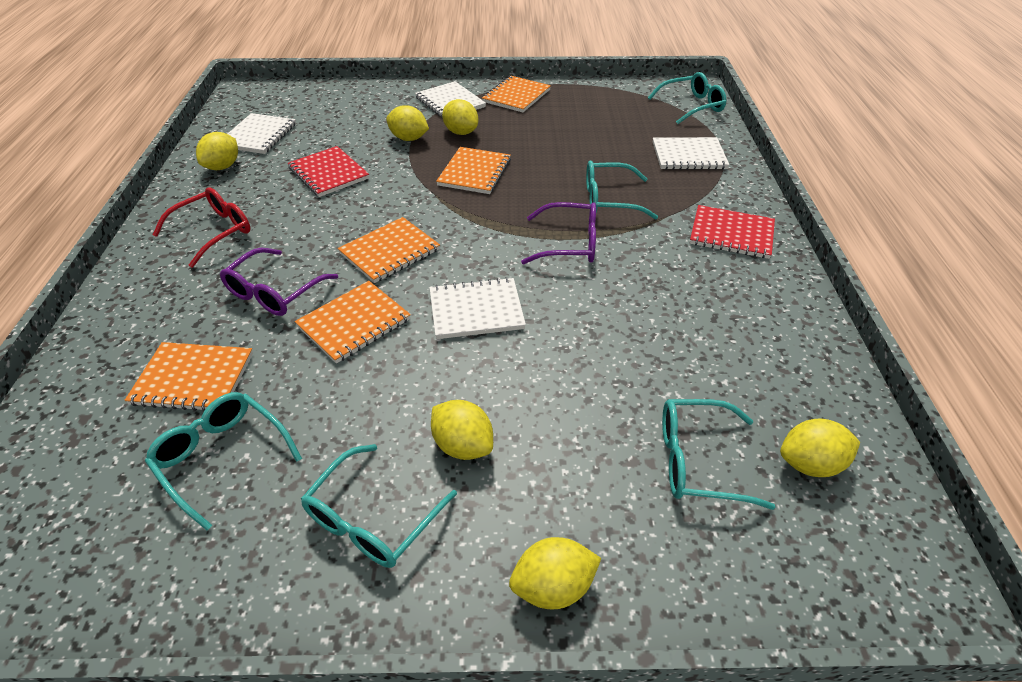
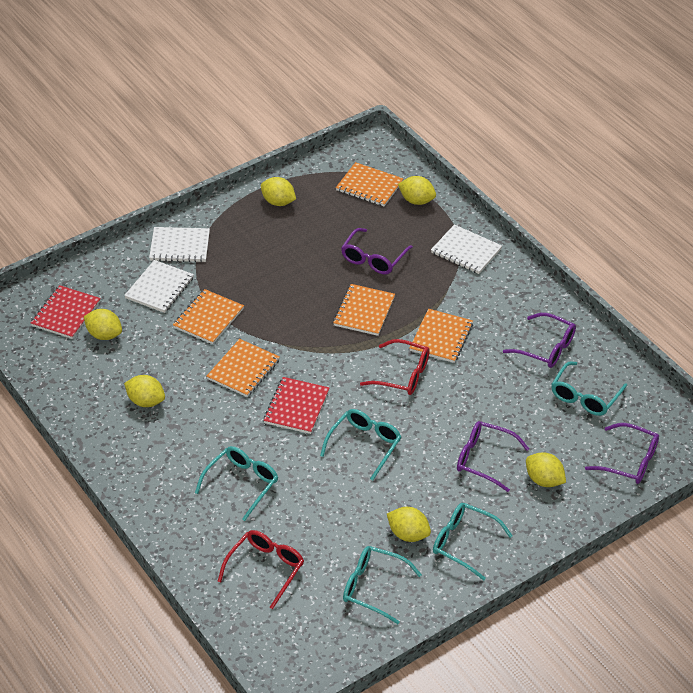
purple glasses: [220,248,338,316] [521,202,596,264] = 2 -> [341,228,413,274] [457,421,529,492] [503,313,576,368] [585,423,659,484] = 4
red glasses: [153,187,250,268] = 1 -> [218,530,304,609] [360,339,430,395] = 2
white notebook: [227,113,296,154] [415,81,486,118] [430,277,526,339] [653,137,729,170] = 4 -> [124,260,194,313] [149,227,210,262] [431,224,502,274] = 3

